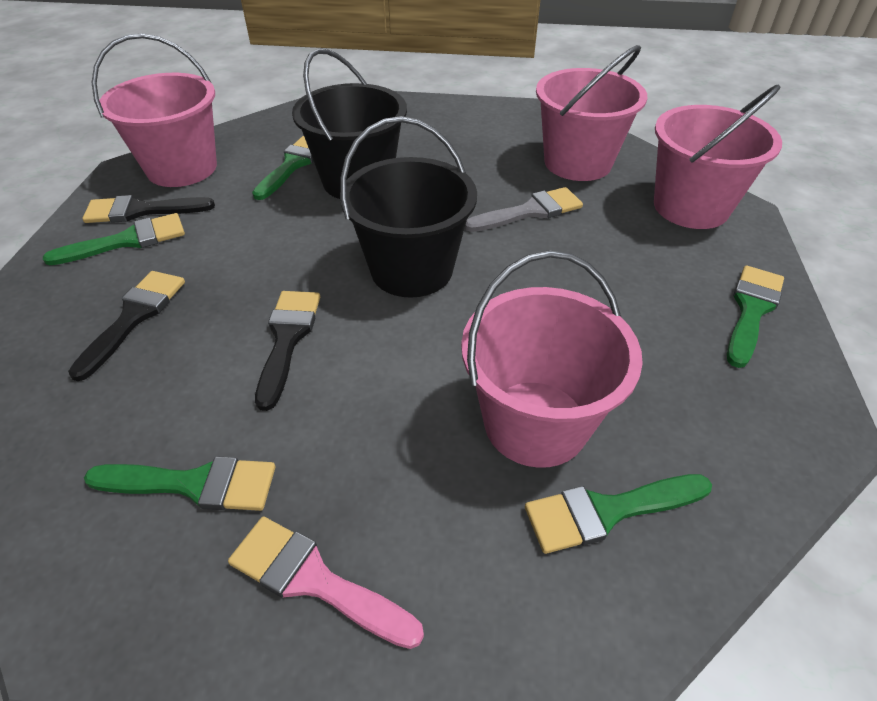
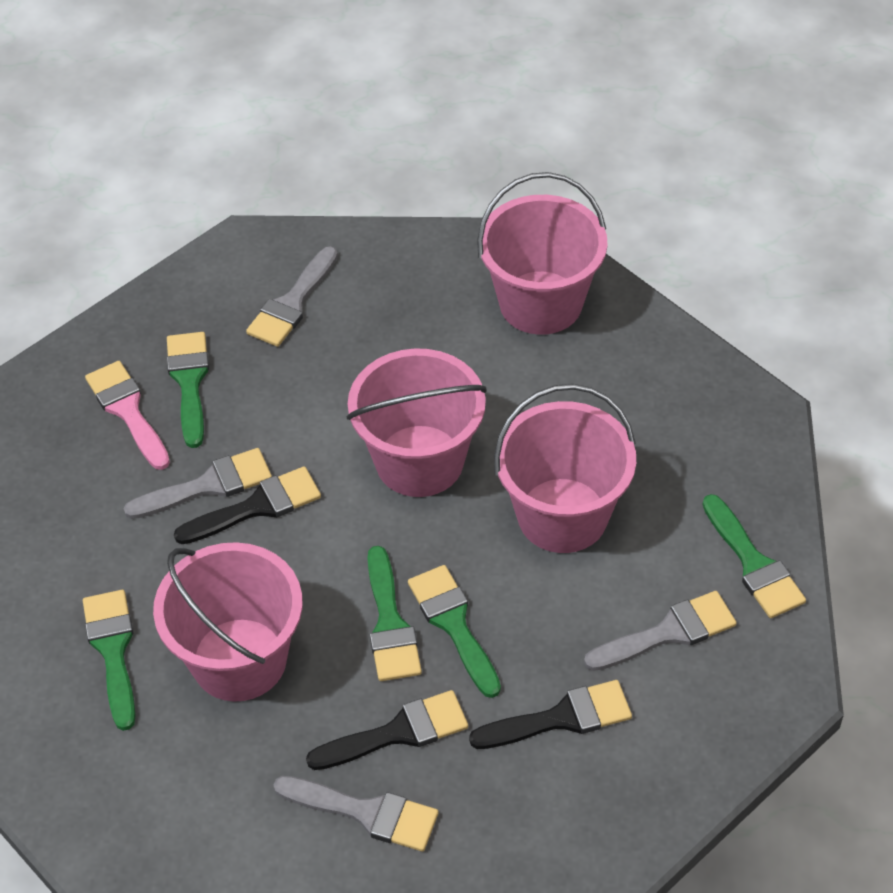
black bucket: [292,49,407,199] [340,116,477,298] = 2 -> none = 0
grey brush: [465,187,583,232] = 1 -> [123,448,272,519] [246,246,338,347] [273,776,438,852] [584,591,736,671] = 4

